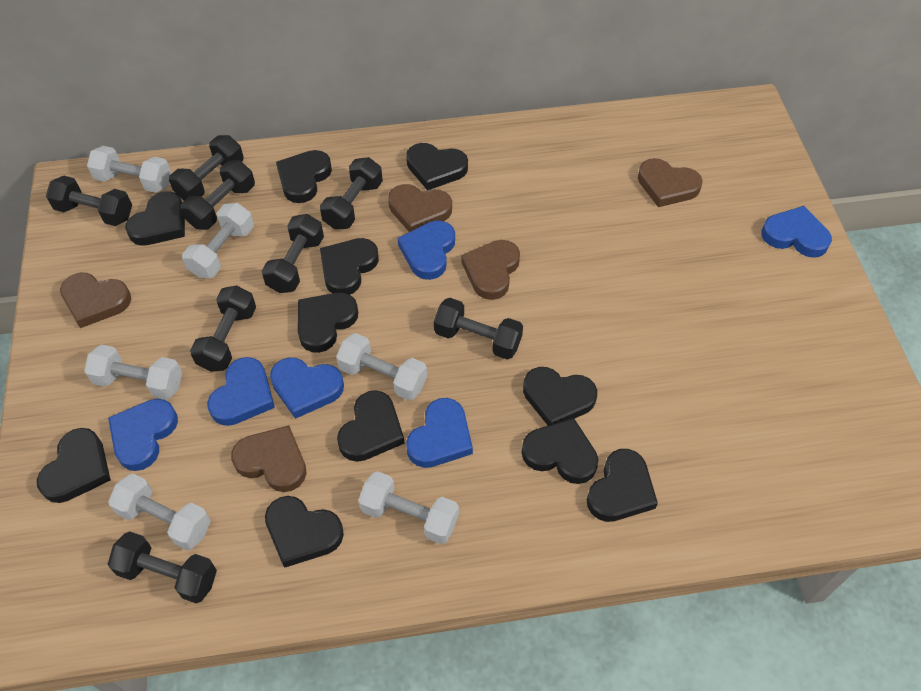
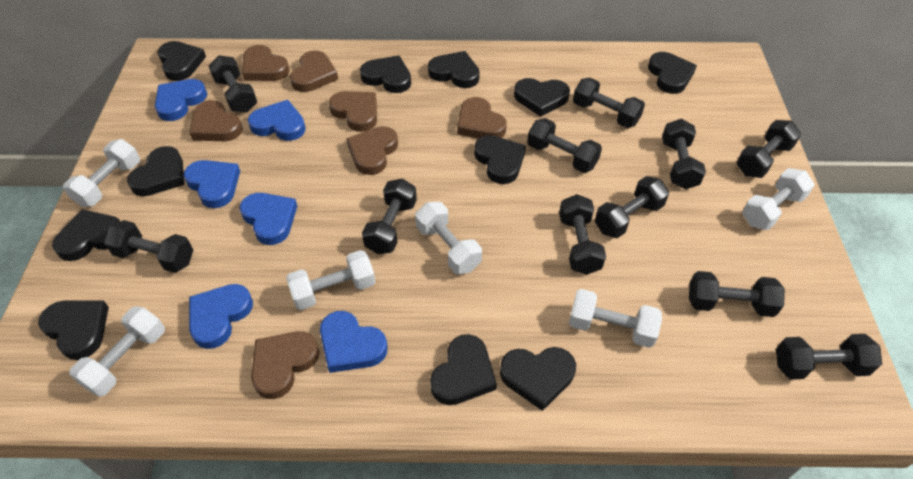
black dumbbell: [46,176,132,226] [108,531,217,603] [169,135,244,201] [180,161,255,230] [190,286,256,372] [262,214,324,293] [320,157,383,230] [434,298,523,359] = 8 -> [104,220,193,273] [208,55,257,112] [362,179,417,254] [527,118,602,173] [559,194,606,275] [573,78,645,128] [595,176,669,238] [662,119,706,189] [689,271,785,317] [737,120,801,178] [776,334,882,380] = 11
brown heart: [60,273,131,328] [231,425,307,492] [388,184,452,232] [461,240,520,300] [638,158,703,207] = 5 -> [189,100,243,141] [242,45,290,81] [251,331,319,399] [290,50,338,92] [329,91,377,132] [346,126,398,175] [457,97,507,139] = 7

